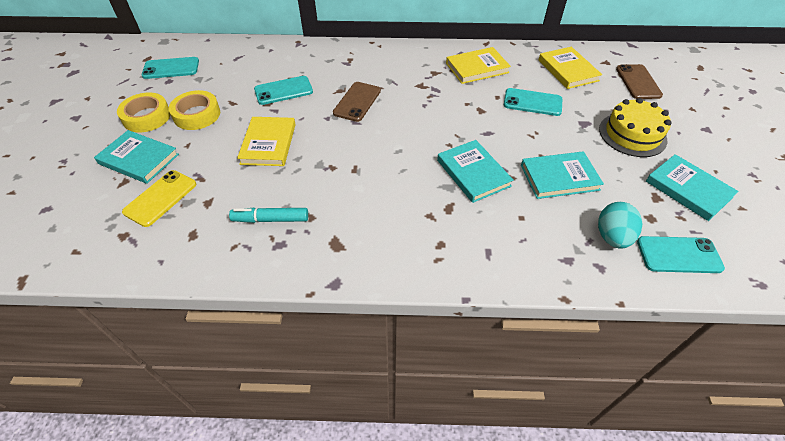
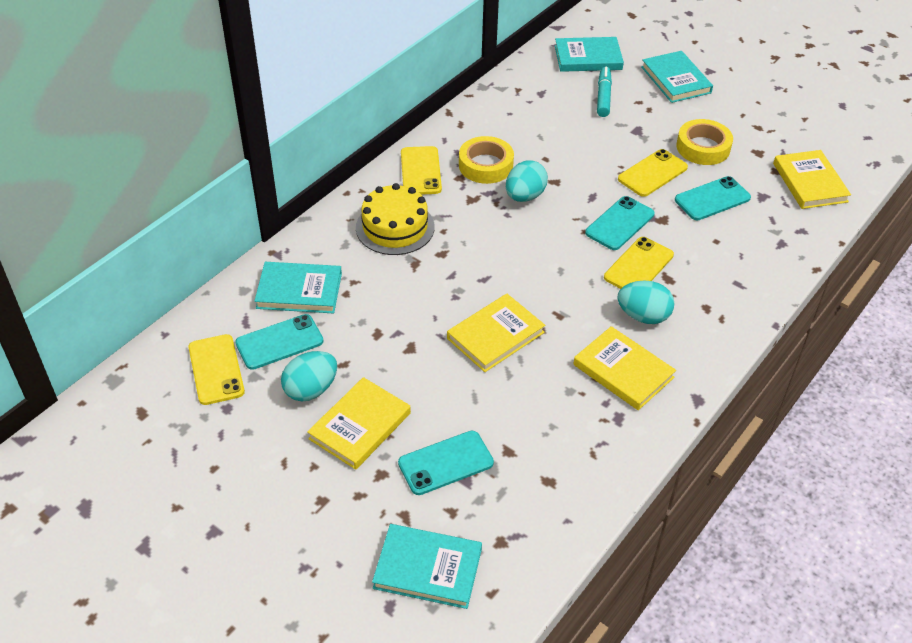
brown phone: [333,82,381,122] [616,64,663,99] = 2 -> none = 0
turquoise egg: [598,202,642,249] = 1 -> [281,351,337,402] [506,160,548,202] [617,281,675,324] = 3
yellow book: [237,117,296,166] [446,47,511,84] [539,47,602,89] = 3 -> [307,377,411,470] [447,294,545,372] [573,326,676,410] [773,150,851,209] = 4
yellow phone: [122,170,196,227] = 1 -> [188,334,245,405] [401,146,442,195] [604,237,674,289] [618,149,688,197] = 4

